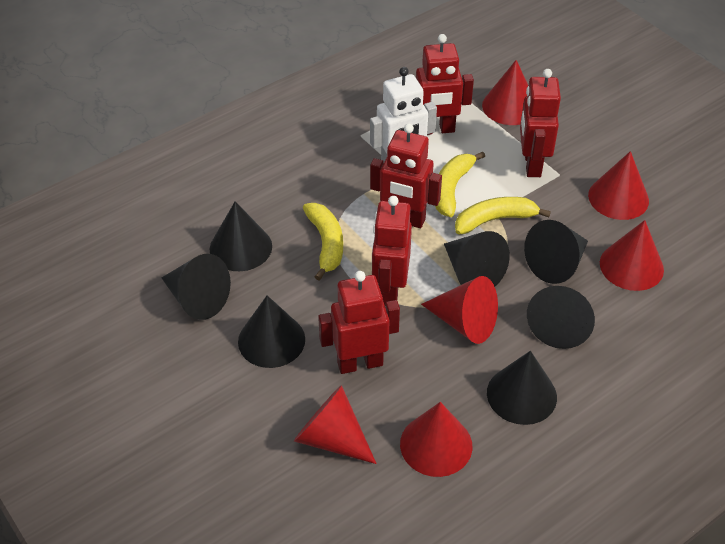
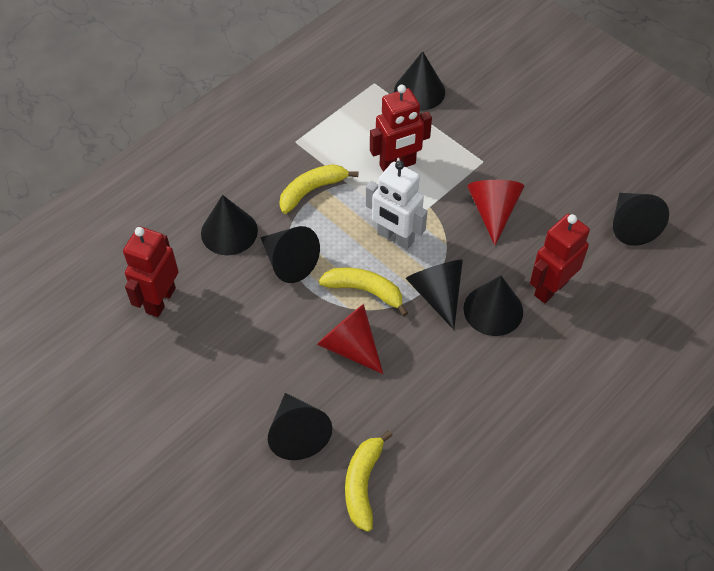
red cone: [294,385,377,464] [400,402,472,477] [421,276,498,344] [482,60,528,125] [588,151,649,220] [600,220,664,291] = 6 -> [317,304,383,374] [467,180,525,245] = 2
red robot: [318,271,400,374] [370,123,442,228] [372,196,412,306] [416,34,474,135] [520,69,561,177] = 5 -> [123,227,179,317] [370,85,432,172] [530,214,590,303] = 3

